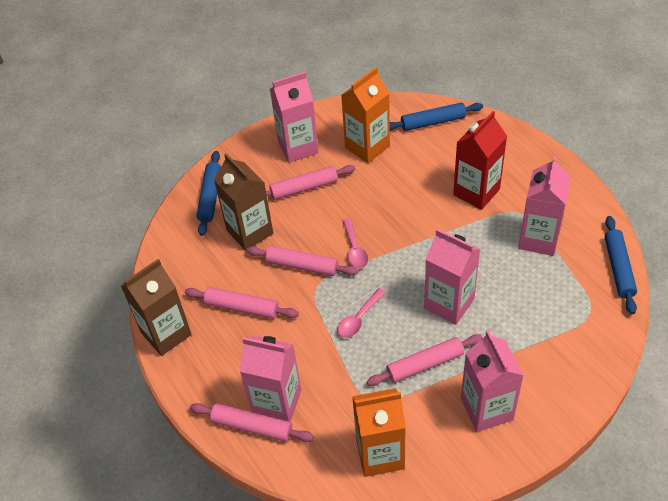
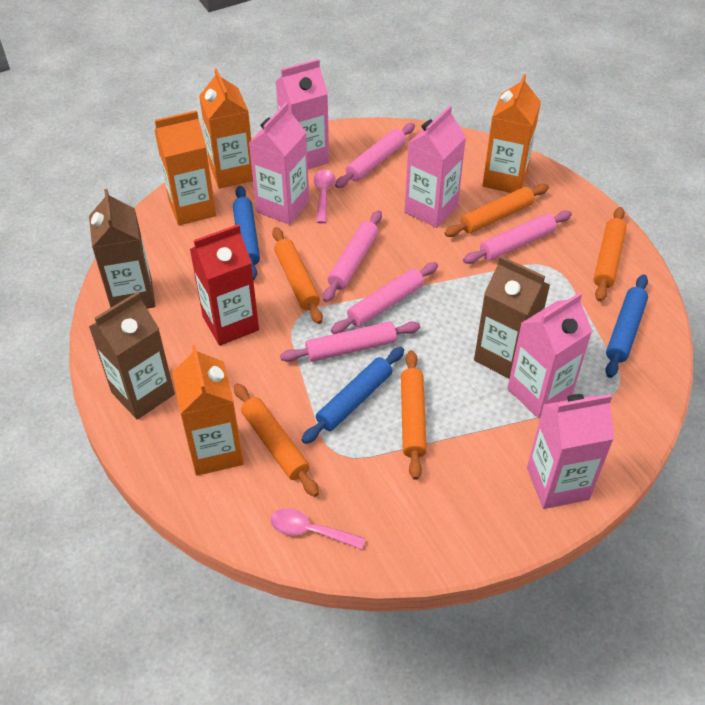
brown carton: [121,259,192,356] [214,154,273,251] = 2 -> [89,189,156,309] [89,292,175,420] [474,256,550,379] = 3
orange carton: [341,67,390,163] [352,388,406,477] = 2 -> [155,110,216,225] [172,345,244,476] [199,68,253,189] [482,74,541,193] = 4
orange rolling pin: none = 0 -> [234,383,319,497] [272,227,323,324] [401,350,427,480] [444,184,549,237] [594,207,627,302] = 5

